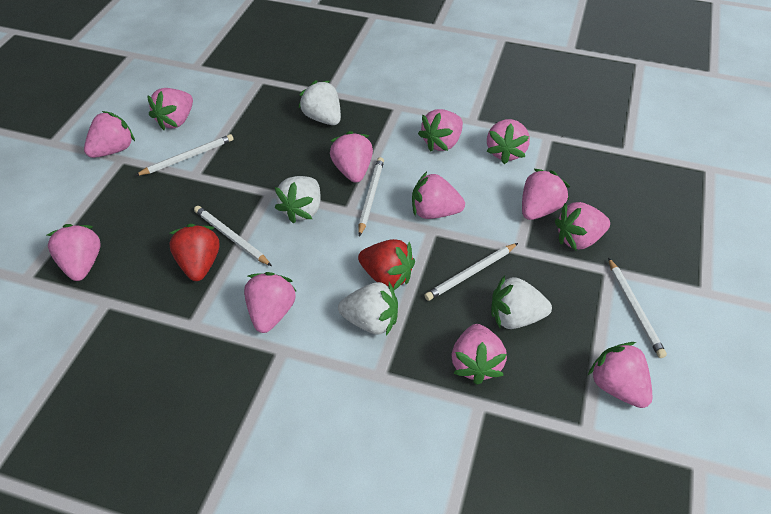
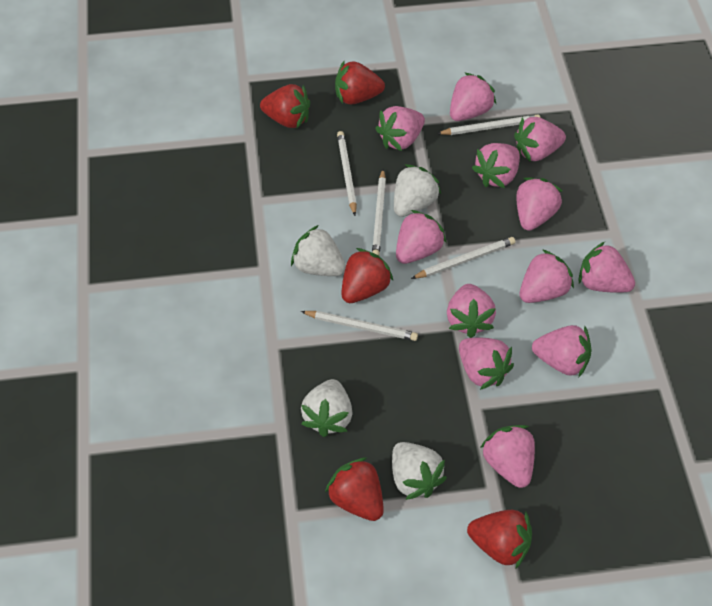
red strawberry: [170,224,219,281] [358,239,415,290] = 2 -> [260,84,310,128] [325,457,384,521] [335,61,385,104] [341,248,394,303] [467,510,532,568] = 5

